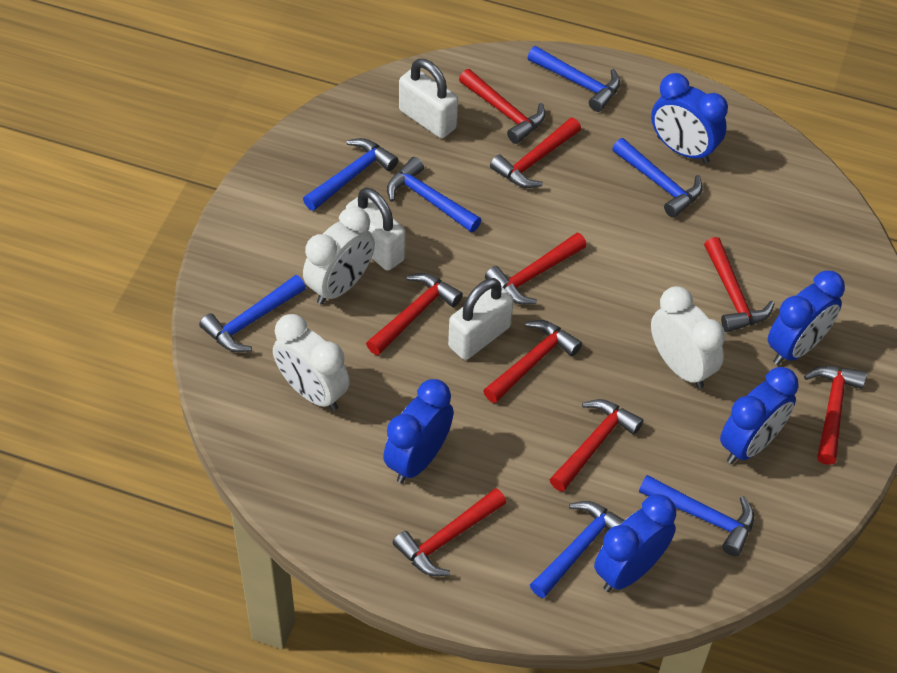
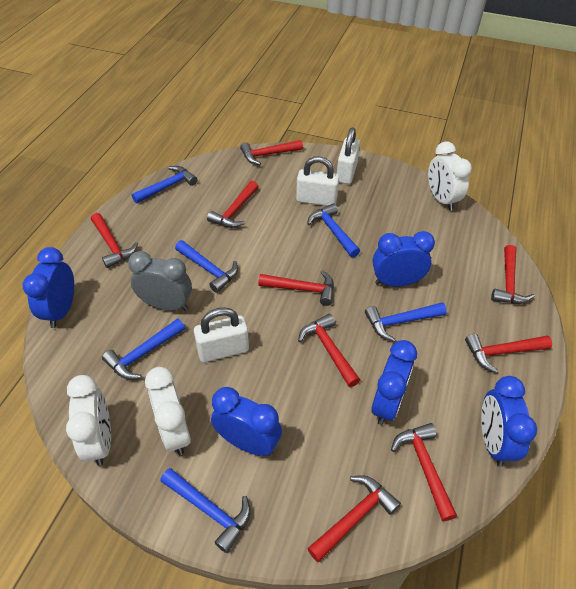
blue hammer: [199,275,306,352] [303,138,398,211] [387,157,481,232] [527,46,620,112] [530,501,624,598] [612,138,703,218] [639,475,754,556] = 7 -> [102,318,185,379] [132,166,198,204] [160,468,251,553] [175,240,238,293] [307,203,360,257] [365,303,447,342] = 6
grey clock: none = 0 -> [128,251,192,311] = 1

